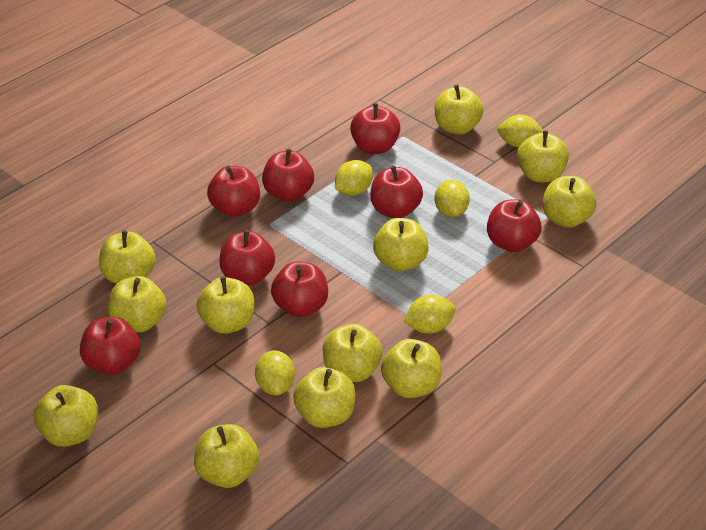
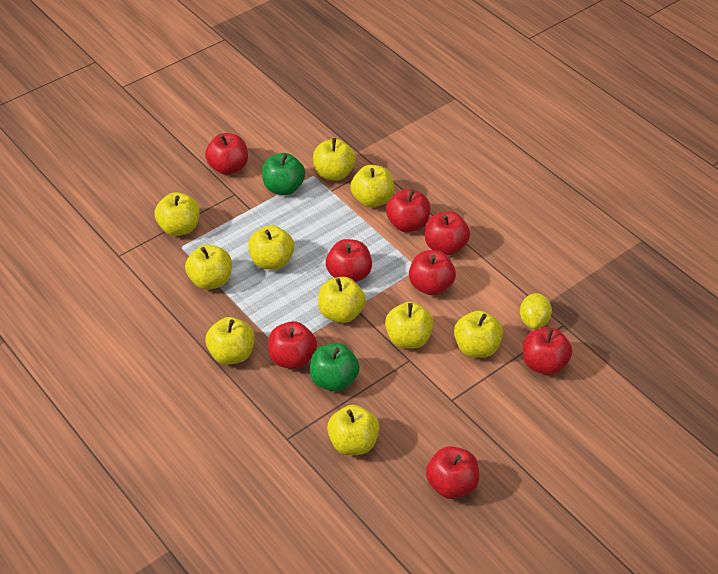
green apple: none = 0 -> [262,153,305,195] [310,343,360,392] = 2
yellow apple: [34,385,98,447] [99,230,156,284] [108,276,166,333] [194,424,259,488] [196,276,254,334] [293,367,355,428] [323,324,383,382] [373,218,429,272] [381,339,442,398] [435,84,483,135] [517,130,569,182] [542,176,596,228] = 12 -> [155,192,200,236] [185,244,232,290] [205,317,255,364] [248,225,294,270] [313,138,356,181] [318,277,366,323] [327,405,380,455] [350,165,394,207] [385,302,434,349] [454,310,503,358] = 10
yellow lemon: [255,350,295,396] [335,160,373,196] [403,295,455,334] [434,180,470,217] [497,115,544,148] = 5 -> [520,293,552,329] = 1

